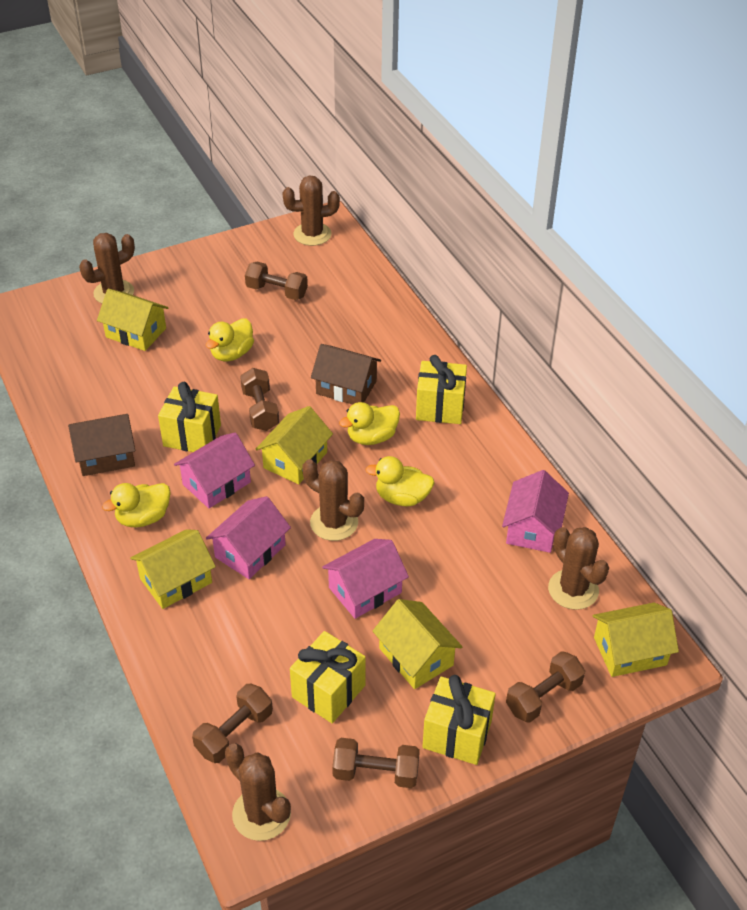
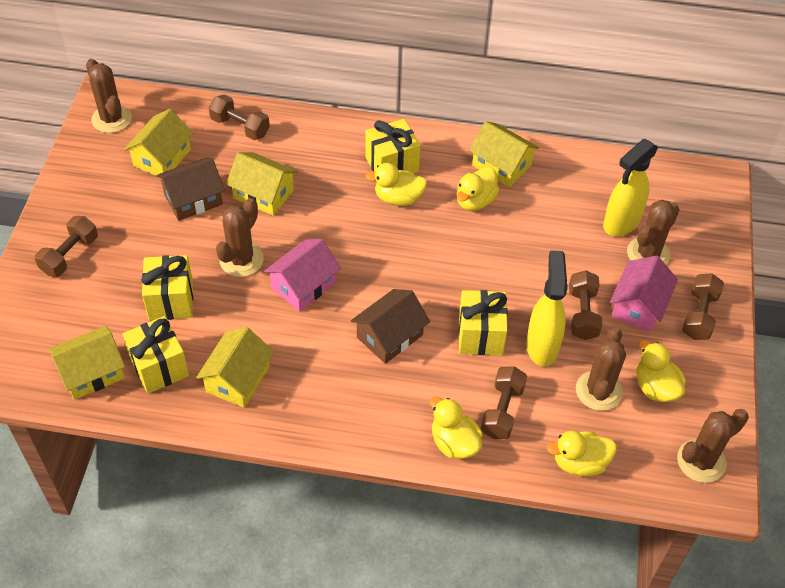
pink house: [174,432,255,508] [206,496,291,579] [322,539,409,619] [502,470,569,553] = 4 -> [264,239,341,311] [610,255,678,332] = 2
yellow duck: [102,483,171,528] [206,318,254,361] [339,402,400,445] [366,456,435,506] = 4 -> [366,163,427,206] [430,397,483,459] [457,166,500,211] [547,431,617,476] [637,340,686,402] = 5
yellow spray bottle: none = 0 -> [526,250,568,367] [603,139,658,236] = 2

